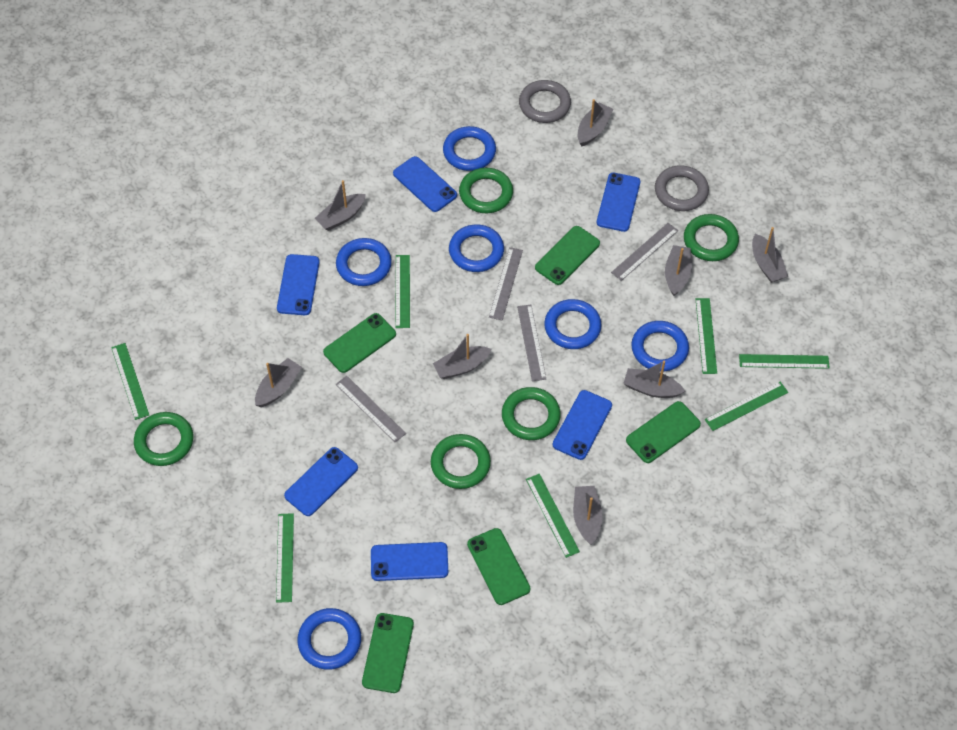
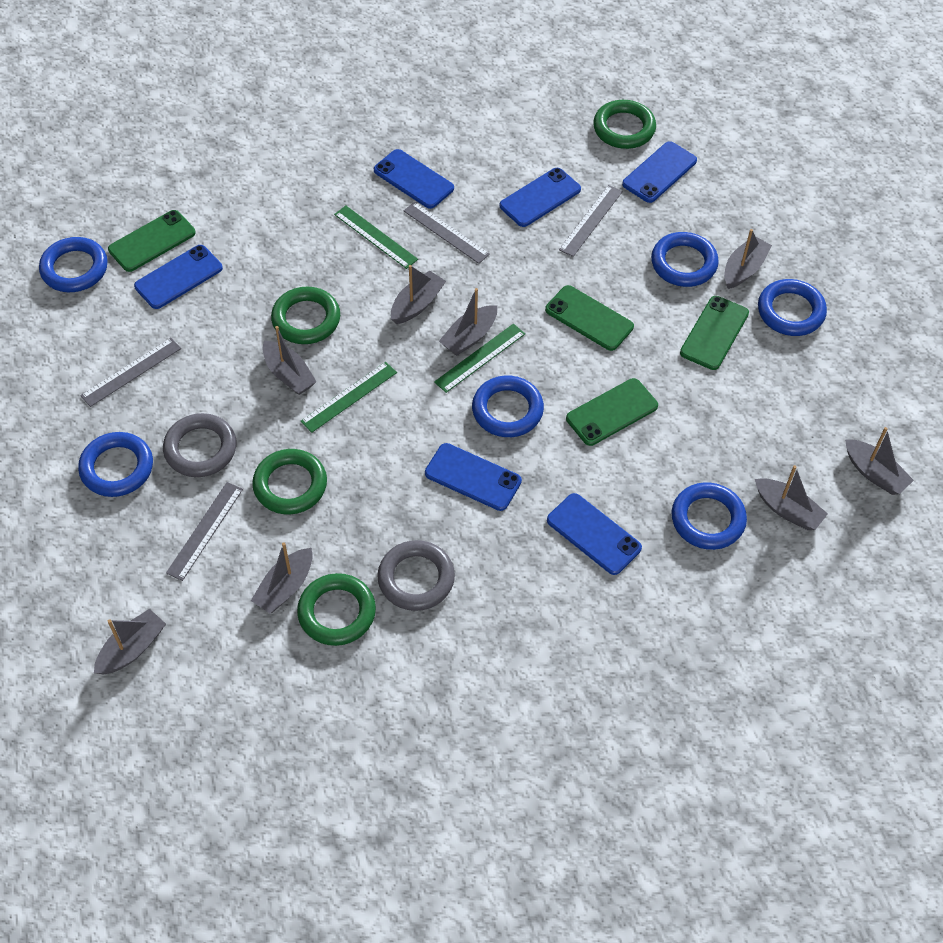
green phone: [323,313,396,373] [362,613,414,693] [467,528,530,605] [535,226,600,285] [626,401,701,463] = 5 -> [108,210,196,272] [545,285,634,351] [566,378,658,446] [680,296,749,370] = 4
green ring: [134,412,193,466] [431,434,491,489] [459,168,513,213] [502,387,561,440] [684,214,739,261] = 5 -> [252,449,327,514] [271,287,340,344] [297,573,376,646] [593,100,656,149] = 4
green ruler: [111,343,149,420] [276,513,294,603] [395,255,410,328] [526,474,580,558] [696,298,717,374] [705,382,788,431] [739,354,830,369] = 7 -> [300,362,397,433] [334,206,418,269] [434,323,525,393] = 3

